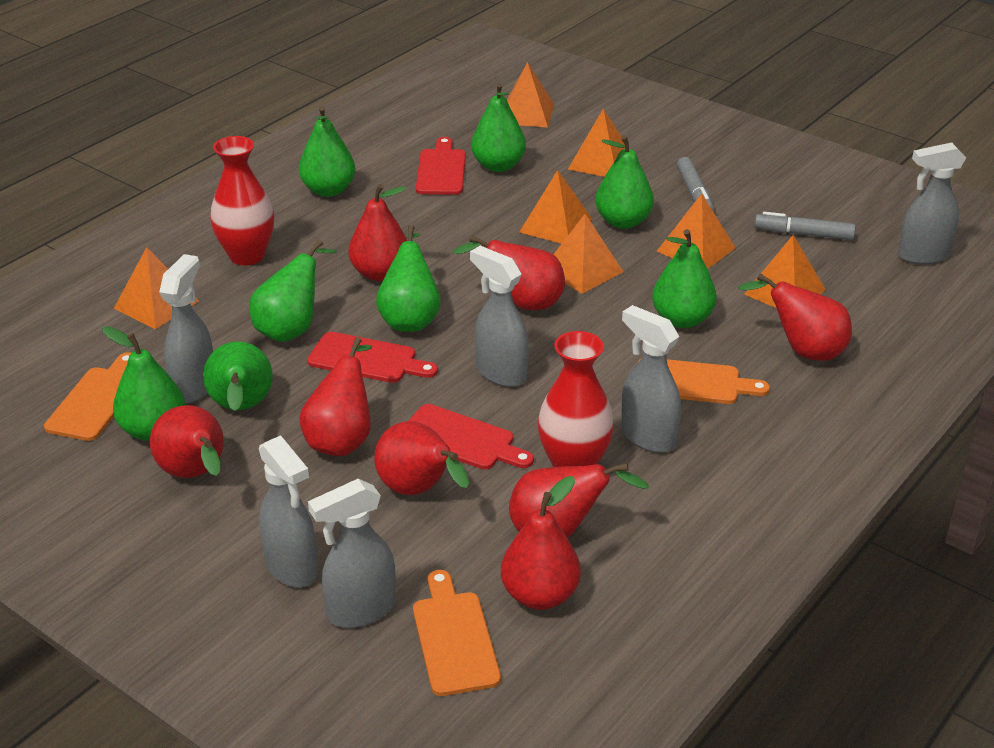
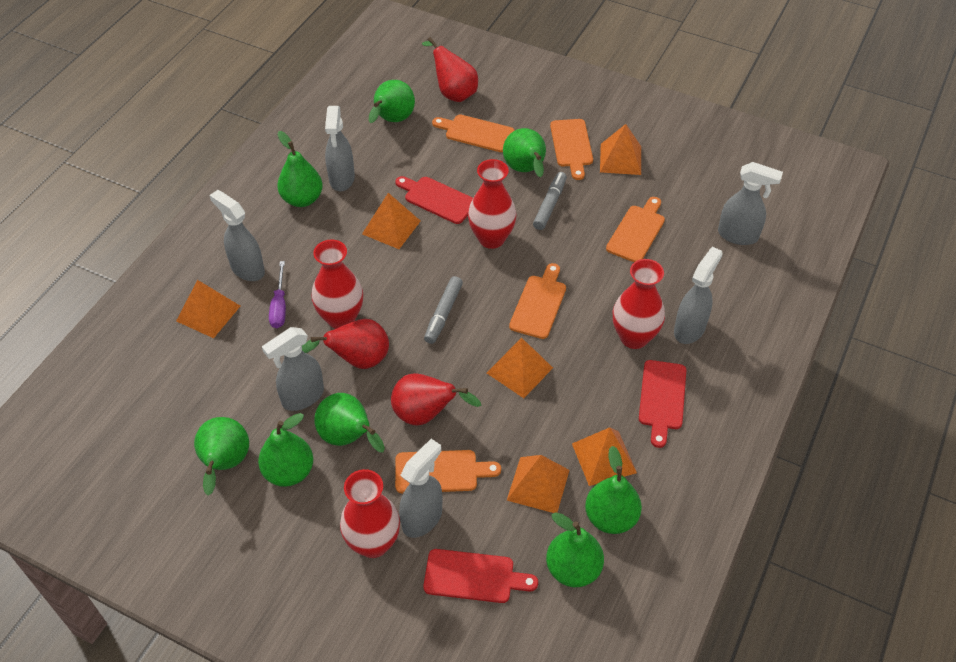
orange cutting board: [44,352,131,441] [413,570,501,696] [638,359,770,404] = 3 -> [395,450,501,493] [432,115,515,152] [509,263,566,339] [550,119,593,180] [606,197,665,262] = 5
orange pyramid: [114,247,199,329] [507,62,554,128] [520,170,592,244] [553,214,623,294] [568,109,625,177] [657,194,735,269] [744,235,826,308] = 7 -> [176,280,240,338] [362,193,421,249] [487,338,553,398] [507,455,569,513] [572,427,637,486] [600,124,641,175] = 6
purple screwdriver: none = 0 -> [269,261,286,328] = 1
red pear: [150,405,224,478] [299,337,372,456] [349,184,407,281] [374,421,469,495] [452,235,565,310] [501,476,581,610] [509,463,649,538] [738,273,852,361] = 8 -> [302,319,389,369] [391,373,481,426] [422,37,478,102] = 3
red vase: [210,136,274,266] [538,331,614,467] = 2 -> [312,240,363,329] [340,469,400,558] [468,159,517,249] [613,259,665,349] = 4

